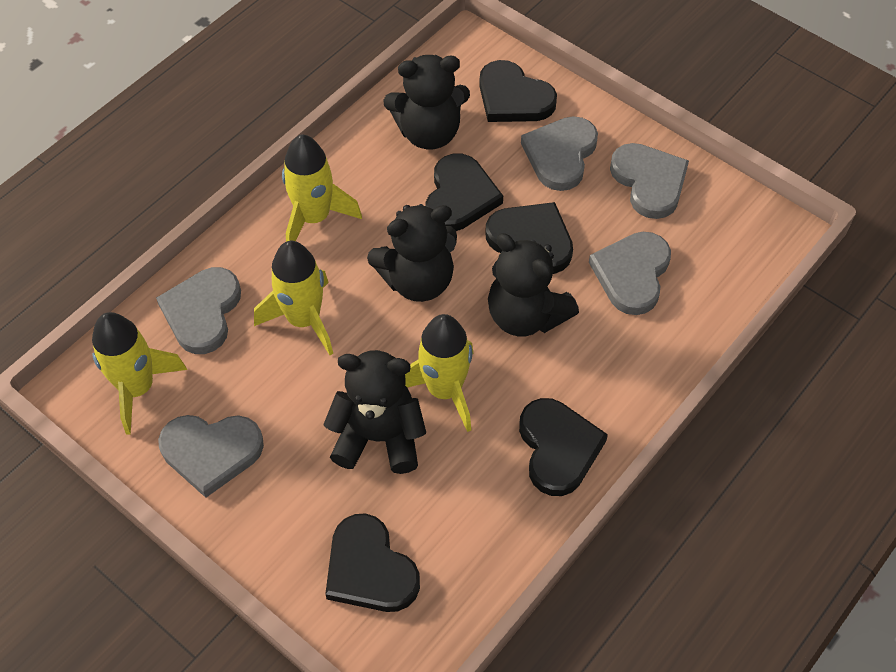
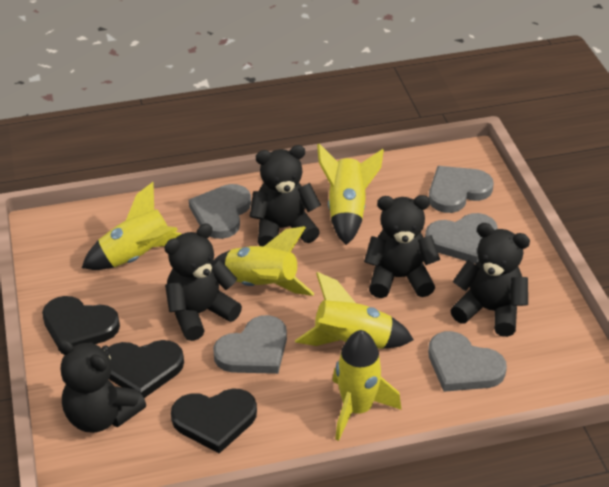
black heart: [325,513,420,612] [426,154,503,231] [479,60,557,122] [486,202,573,274] [519,398,608,496] = 5 -> [42,296,120,354] [109,340,184,398] [171,388,257,453] = 3
black teddy bear: [323,350,426,474] [367,204,457,302] [383,55,470,150] [488,233,579,336] = 4 -> [57,339,146,433] [164,223,242,341] [249,145,321,247] [364,195,440,298] [450,223,530,337] = 5
yellow rocket: [92,312,187,435] [254,241,333,355] [282,134,362,242] [405,314,474,432] = 4 -> [82,182,182,270] [212,226,315,296] [295,272,414,349] [317,144,384,245] [332,330,401,441] = 5

